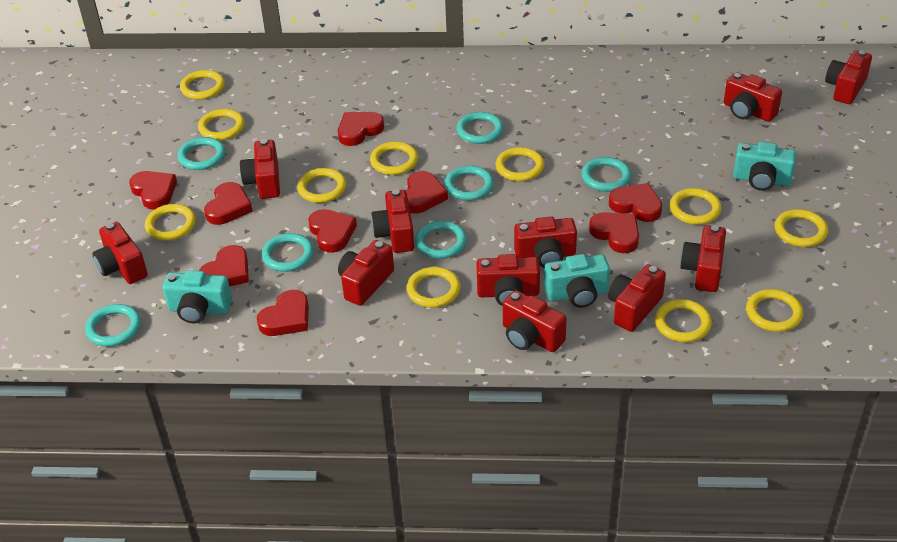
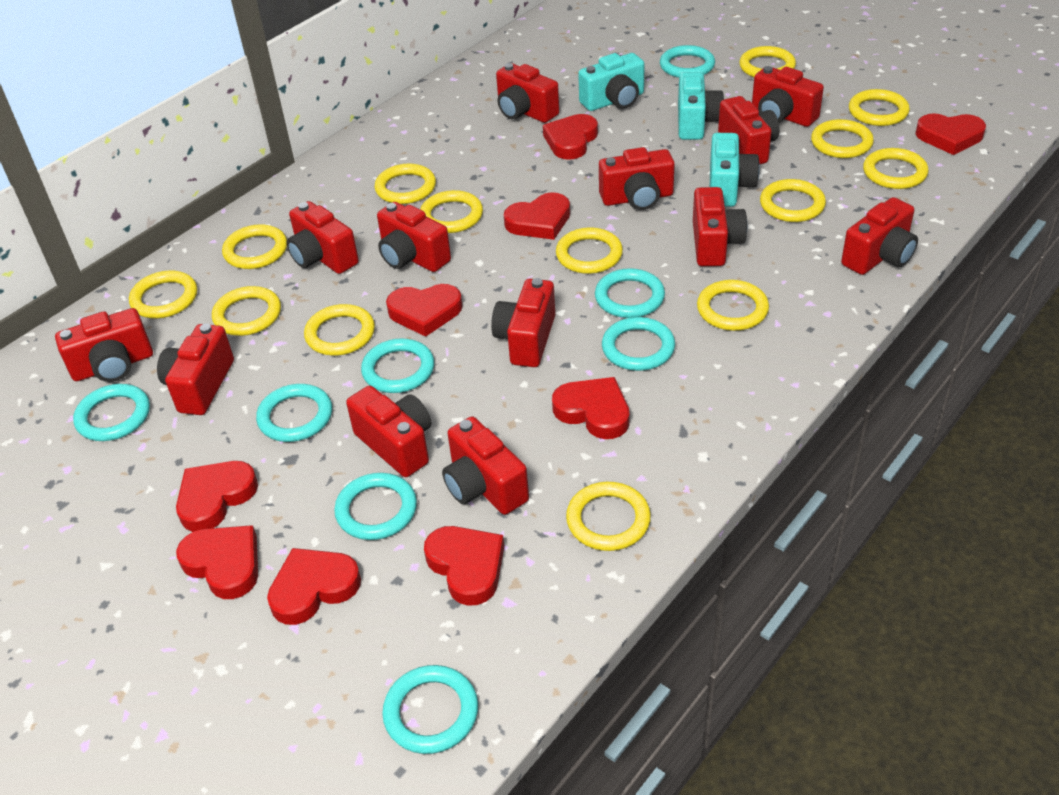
red camera: [92,222,148,284] [240,139,280,199] [338,240,394,306] [371,189,414,253] [476,254,540,306] [503,290,567,352] [514,217,577,268] [608,264,666,332] [680,225,726,292] [724,72,782,122] [825,50,872,104] = 11 -> [55,308,153,382] [157,323,234,415] [287,201,359,274] [346,386,431,477] [377,202,451,272] [442,416,529,515] [491,278,555,367] [496,63,559,123] [599,147,675,210] [693,187,747,266] [718,96,779,164] [752,66,824,127] [841,197,918,275] = 13
turquoise ring: [85,304,141,347] [177,137,225,170] [262,233,314,272] [415,221,467,259] [444,165,494,201] [456,112,504,144] [581,157,631,192] = 7 -> [73,384,150,441] [256,384,332,442] [334,473,417,540] [361,338,434,393] [382,665,478,754] [595,268,665,318] [602,317,675,371] [660,45,715,78] = 8
yellow ring: [145,204,196,241] [180,70,225,100] [198,109,245,140] [297,168,346,203] [370,141,418,175] [407,267,461,308] [496,147,545,181] [655,299,712,342] [670,188,722,225] [746,289,803,332] [775,209,828,247] = 11 -> [129,270,197,319] [212,286,281,336] [222,224,287,269] [304,304,375,356] [375,163,436,204] [420,190,483,233] [556,228,623,274] [566,482,651,551] [697,280,769,331] [739,46,796,77] [760,179,826,222] [811,119,874,158] [849,89,910,126] [863,148,929,189] = 14

